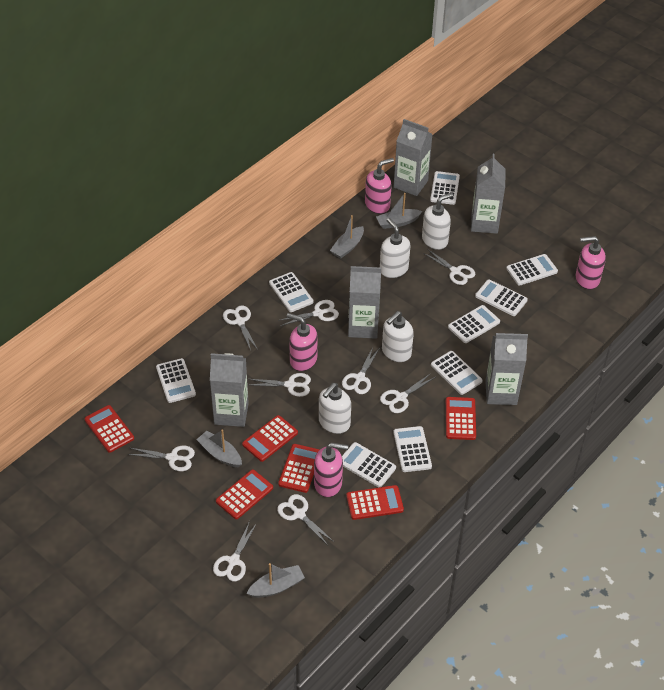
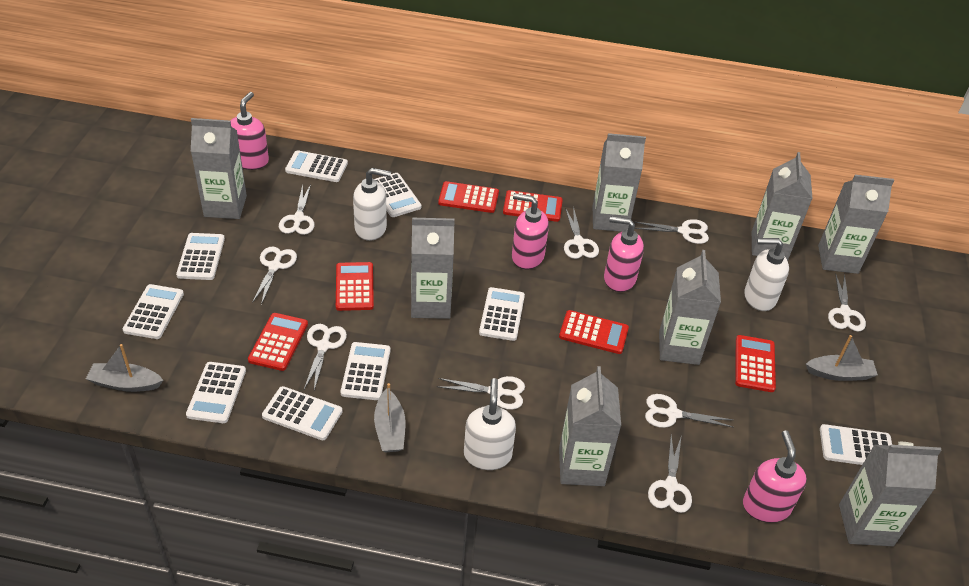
grey boat: [196,430,242,467] [246,563,305,598] [330,215,364,259] [376,193,422,229] = 4 -> [86,344,163,392] [374,383,406,452] [806,335,878,381] = 3
grey carton: [210,353,249,427] [348,266,381,339] [394,119,433,196] [471,154,506,234] [485,333,528,405] = 5 -> [191,118,247,219] [411,218,455,319] [559,366,621,486] [593,133,646,232] [659,250,721,365] [752,152,813,261] [818,175,894,274] [839,442,942,546] = 8
white soap dispenser: [319,383,351,434] [380,218,410,278] [382,311,414,362] [422,193,453,250] = 4 -> [353,168,391,241] [464,378,516,470] [745,238,789,311] = 3

